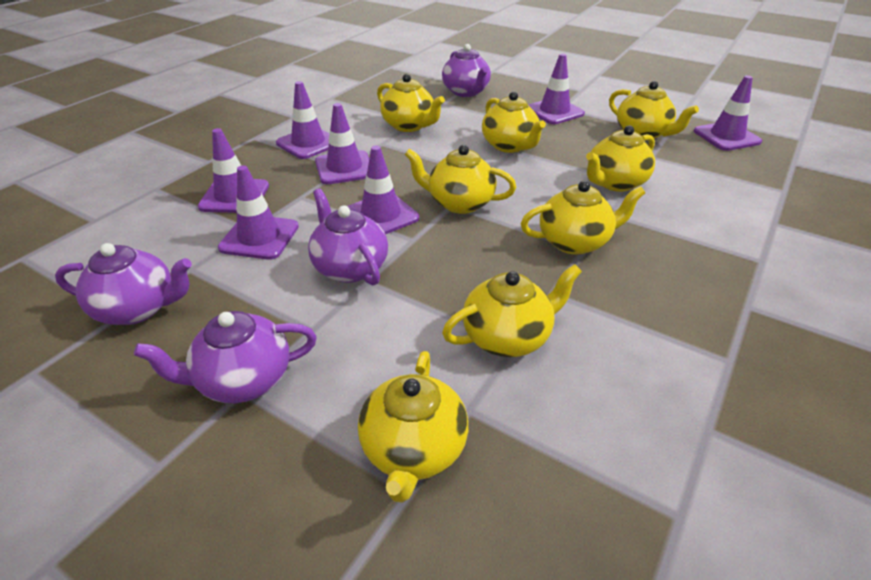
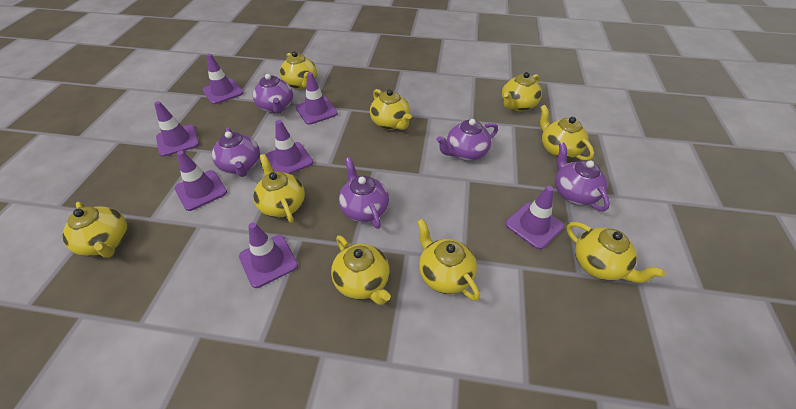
purple teapot: [55,243,192,325] [134,311,317,403] [308,189,388,285] [442,44,491,97] = 4 -> [212,127,260,177] [253,73,293,114] [339,157,389,229] [436,119,498,161] [555,142,610,212] = 5
yellow teapot: [358,351,468,503] [377,74,445,132] [404,145,516,214] [442,264,582,357] [482,92,546,153] [521,181,645,255] [586,125,655,192] [609,81,699,141] = 8 -> [63,202,127,258] [253,154,305,223] [280,51,317,89] [331,235,391,305] [370,89,411,130] [417,219,480,301] [502,72,542,111] [540,105,594,161] [567,222,665,283] = 9

